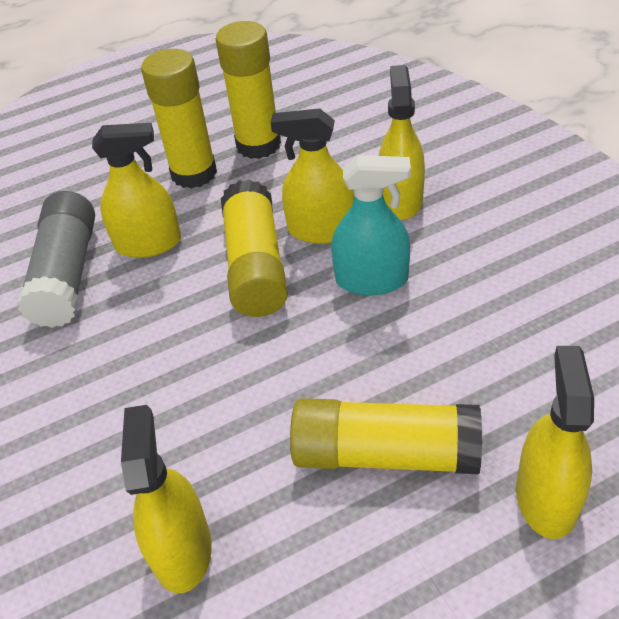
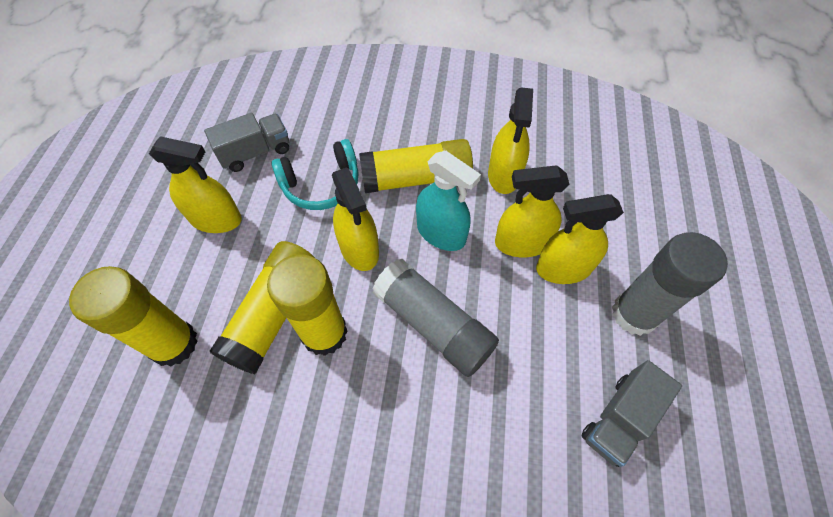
grey glue stick: [17,191,95,328] = 1 -> [372,259,499,377] [612,232,728,336] = 2
grey truck: none = 0 -> [204,113,289,172] [582,360,682,467] = 2
turquoise headphones: none = 0 -> [272,139,359,210] = 1

